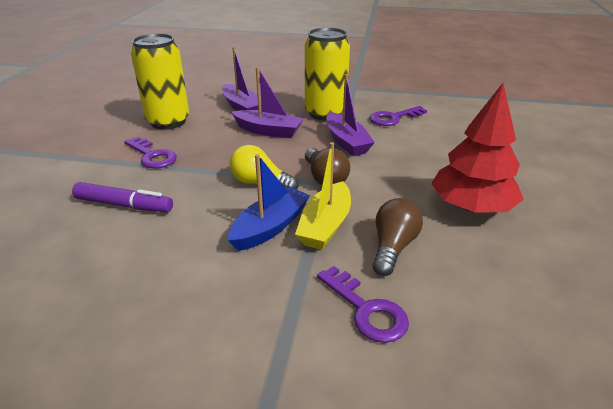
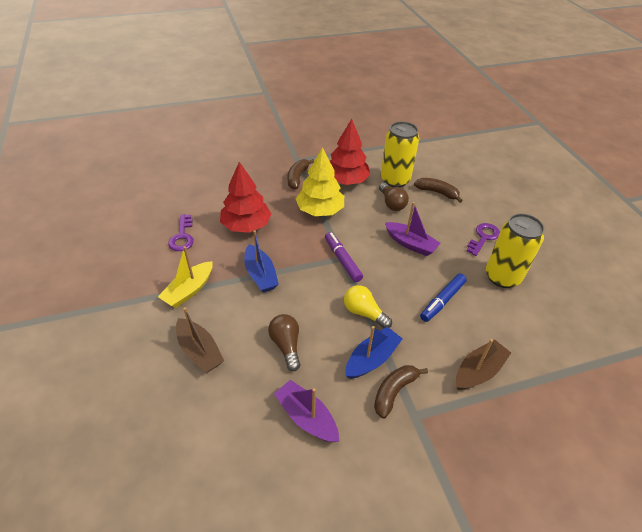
blue boat: [228,154,310,251] = 1 -> [244,230,279,292] [346,326,403,379] = 2
blue marker: none = 0 -> [420,273,467,322] = 1
brown banana: none = 0 -> [288,159,314,189] [374,365,428,419] [414,178,463,203] = 3
brown boat: none = 0 -> [176,307,224,373] [456,339,511,390] = 2
purple boat: [222,47,262,111] [231,67,303,138] [327,74,375,156] = 3 -> [274,380,339,442] [385,202,441,256] = 2
purple key: [124,137,177,168] [317,266,409,343] [370,106,427,126] = 3 -> [168,214,194,251] [467,223,500,256] = 2
red tree: [431,83,524,213] = 1 -> [220,162,272,233] [330,119,370,185] = 2
yellow tree: none = 0 -> [296,147,344,216] = 1

